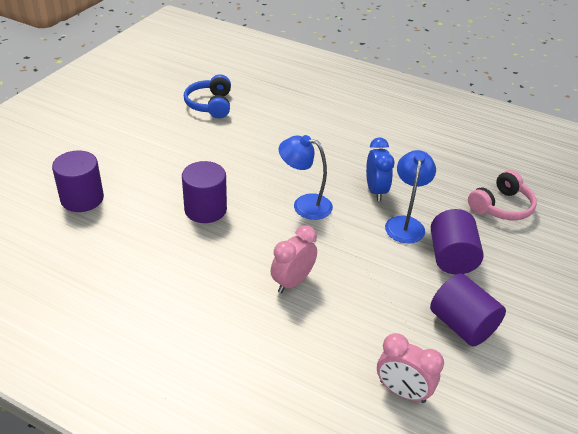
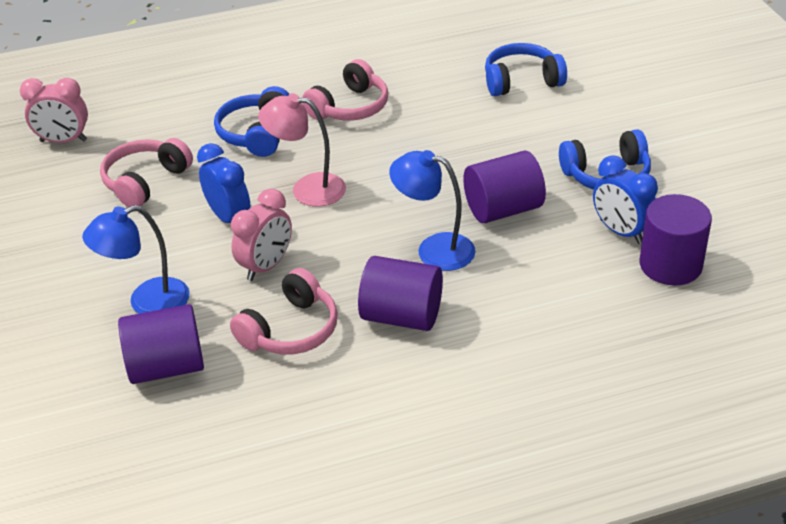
blue clock: [366,137,395,201] = 1 -> [197,143,250,223] [593,155,658,244] = 2
blue headphones: [184,74,231,118] = 1 -> [214,86,289,157] [485,43,567,96] [559,129,651,190] = 3
pink headphones: [468,170,537,220] = 1 -> [100,138,193,207] [230,268,338,354] [302,59,388,120] = 3
pink lamp: none = 0 -> [258,93,346,207] = 1

